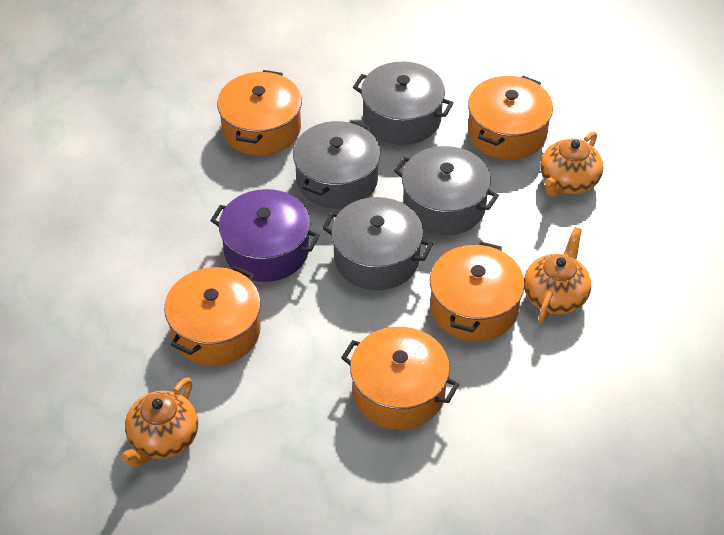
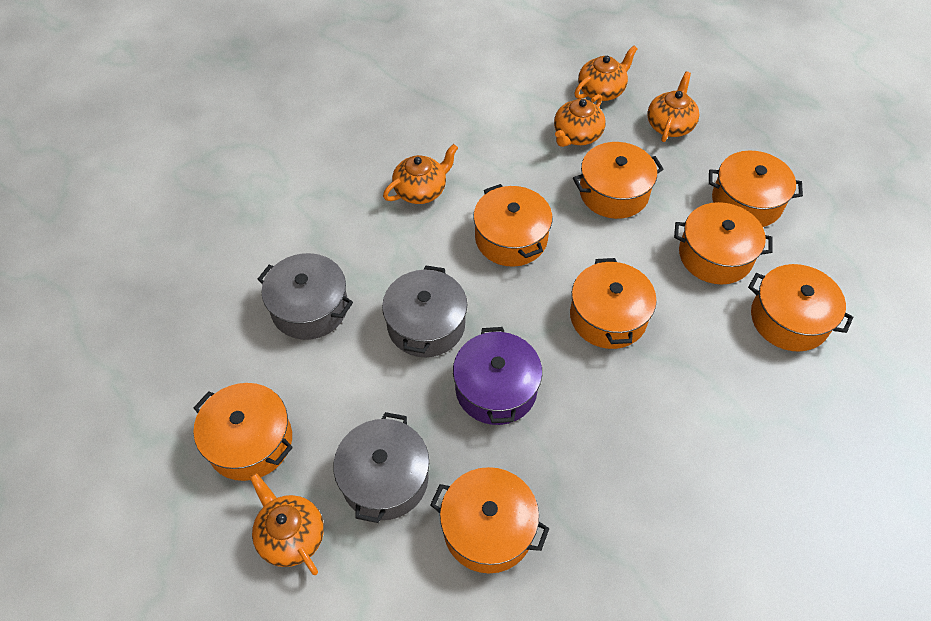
grey pot: [293,120,380,209] [322,197,433,290] [353,61,454,145] [394,146,499,235] = 4 -> [257,253,353,340] [333,412,429,523] [382,266,467,357] = 3
orange pot: [164,265,261,366] [217,70,302,156] [341,327,459,430] [430,241,525,342] [468,76,553,160] = 5 -> [193,383,293,481] [430,467,550,573] [473,184,552,267] [570,258,657,349] [573,142,663,219] [674,202,773,285] [709,150,803,227] [748,264,853,352] = 8
orange teapot: [121,377,198,468] [524,227,591,323] [540,131,603,197] = 3 -> [250,473,324,575] [383,144,458,204] [554,94,606,147] [574,45,638,101] [647,71,699,142] = 5

